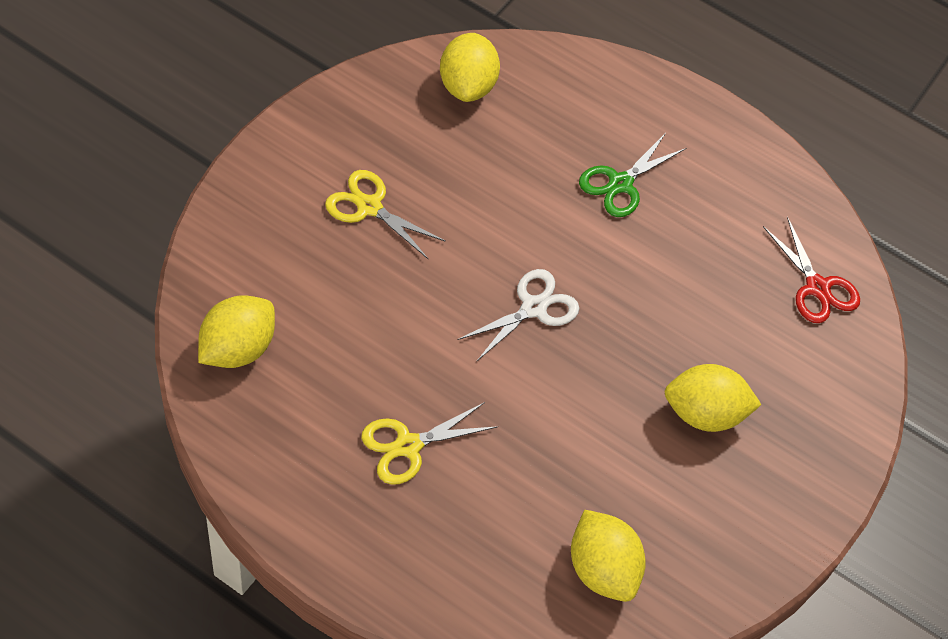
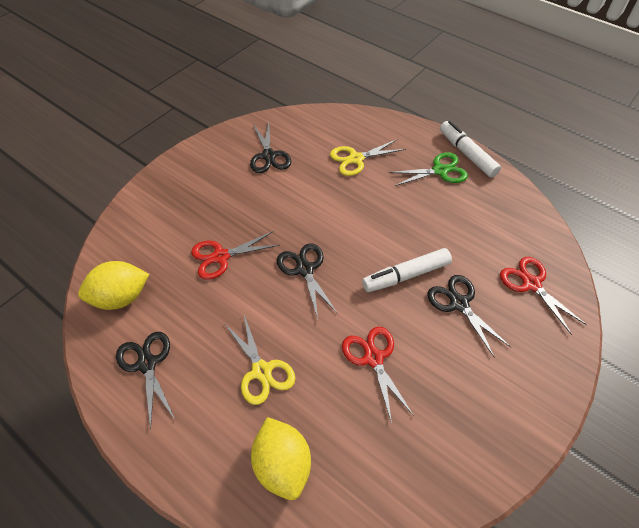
black scissors: none = 0 -> [116,332,176,430] [250,122,291,173] [277,243,338,319] [427,275,511,357] = 4
red scissors: [763,216,860,323] = 1 -> [191,231,280,280] [342,327,414,424] [500,257,587,335] = 3
white marker: none = 0 -> [362,248,452,292] [440,121,501,178] = 2
white scissors: [457,269,579,362] = 1 -> none = 0
yellow lemon: [198,295,275,368] [440,33,500,102] [571,510,646,602] [665,364,762,432] = 4 -> [78,261,149,310] [251,417,311,500] = 2

